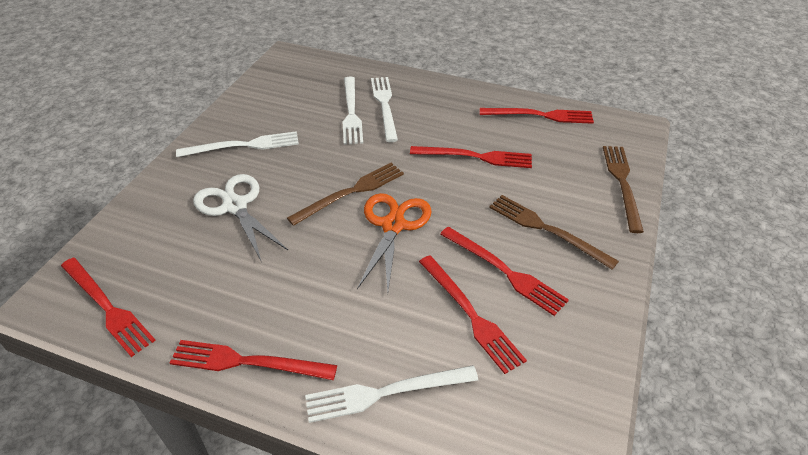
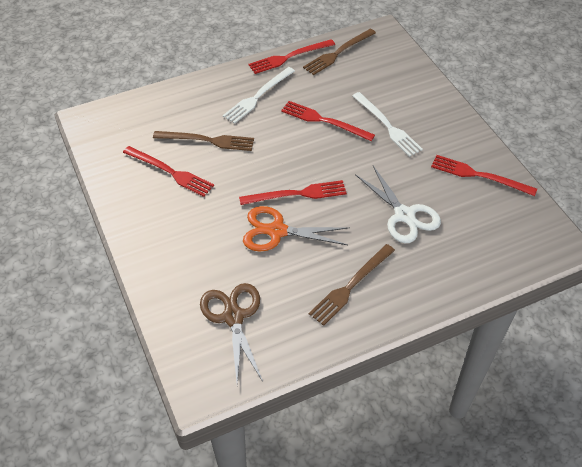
brown scissors: none = 0 -> [200,283,263,383] = 1
red fork: [61,258,156,357] [170,340,337,380] [410,146,532,168] [419,256,527,374] [440,227,569,316] [480,108,594,124] = 6 -> [123,146,214,197] [239,180,347,205] [248,39,335,74] [281,101,375,141] [431,155,537,196] = 5
white fork: [176,131,299,157] [305,365,478,423] [343,77,363,145] [371,77,398,142] = 4 -> [223,67,295,124] [353,92,423,157] = 2

